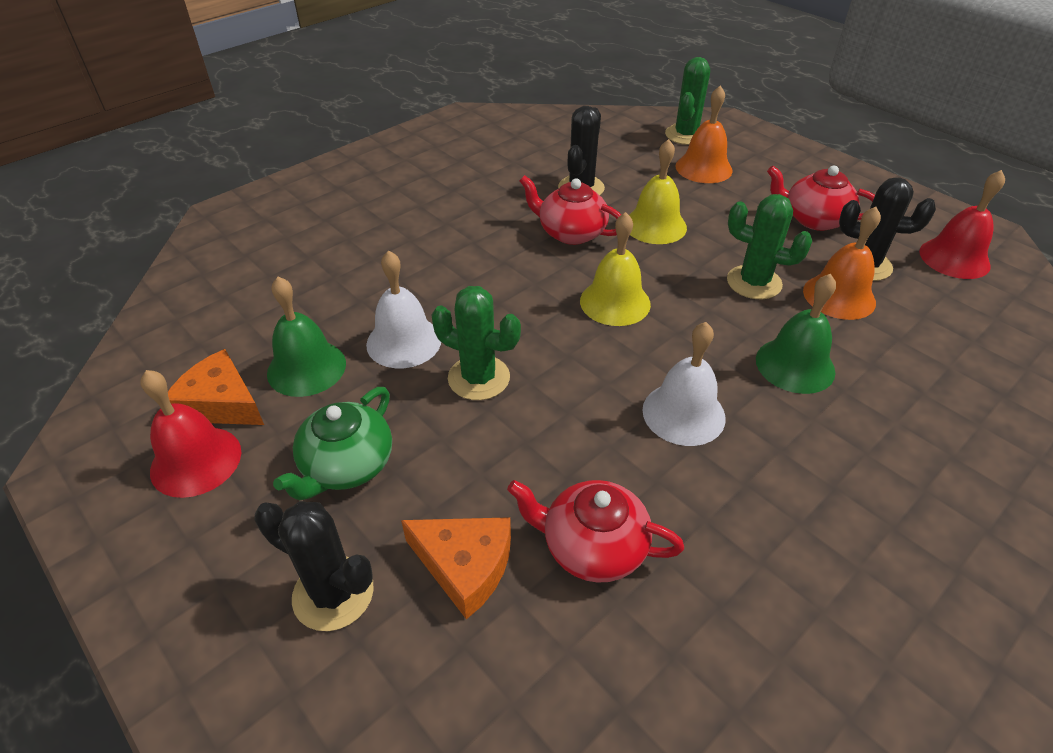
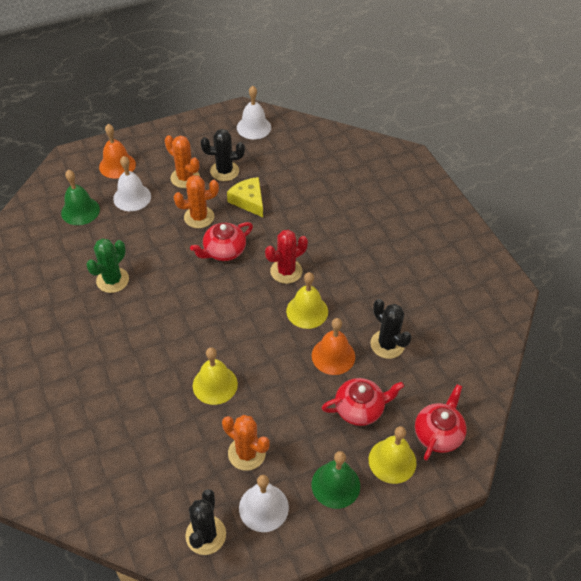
green cactus: [432,286,521,400] [665,57,710,145] [727,194,812,299] = 3 -> [86,238,129,293] = 1
green teapot: [273,387,392,501] = 1 -> none = 0
orange cactus: none = 0 -> [165,135,200,188] [174,175,219,228] [222,415,270,471] = 3
orange cheese: [168,349,264,425] [401,517,511,619] = 2 -> none = 0
red bell: [140,370,241,498] [919,170,1005,279] = 2 -> none = 0
red cactus: none = 0 -> [265,230,308,284] = 1
white bell: [366,251,441,368] [642,322,726,446] = 2 -> [113,156,151,211] [237,86,271,139] [239,475,289,532] = 3
yellow bell: [580,212,651,326] [629,139,687,244] = 2 -> [193,347,238,405] [286,272,328,329] [369,426,416,484] = 3
yellow cheese: none = 0 -> [227,177,263,217] = 1

